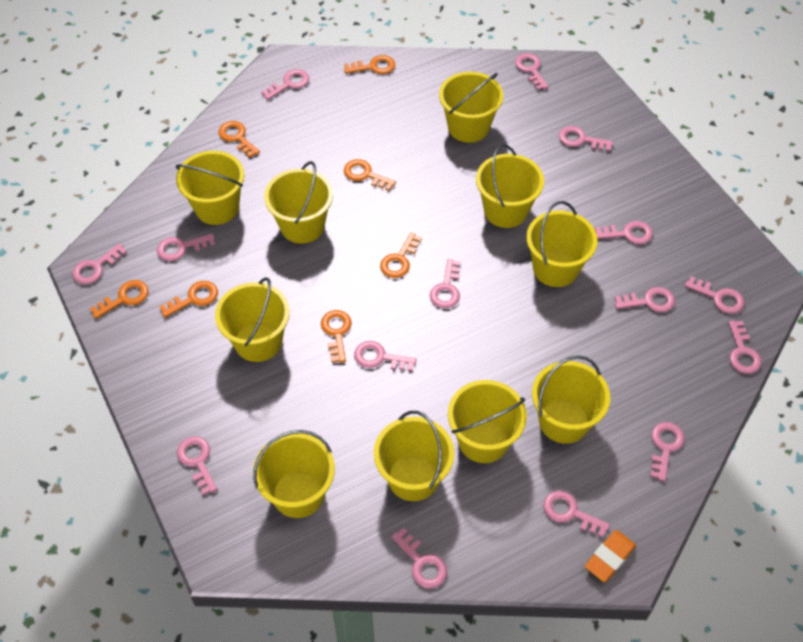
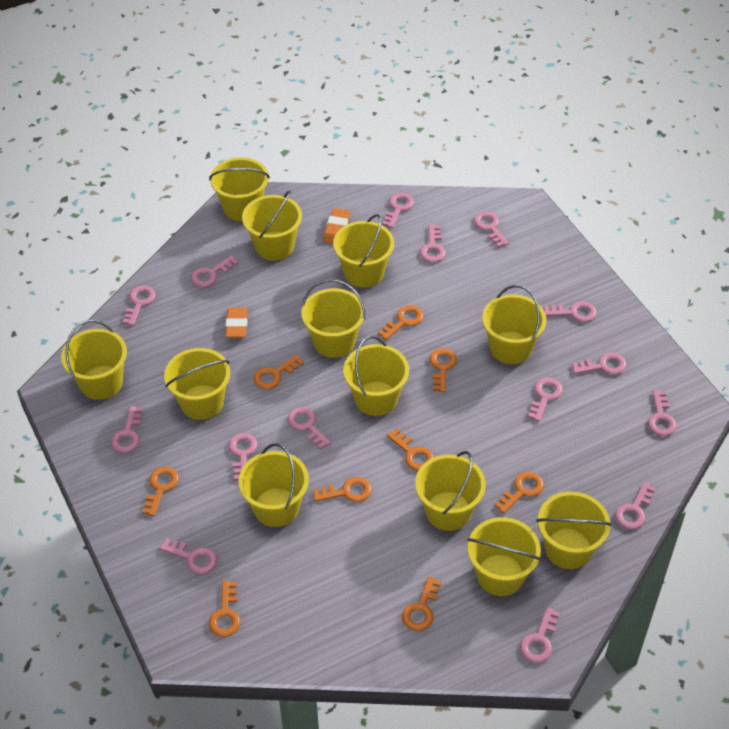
orange eraser: [585,530,636,582] = 1 -> [225,308,248,338] [323,208,350,244] = 2
orange key: [90,280,149,319] [159,281,218,318] [218,121,260,158] [321,310,352,363] [344,55,396,74] [344,159,396,191] [380,233,422,278] = 7 -> [142,467,179,516] [209,580,240,637] [253,355,304,389] [313,477,372,502] [378,305,423,340] [387,429,434,471] [402,576,441,631] [429,348,457,392] [494,472,544,514] = 9
yellow bucket: [176,151,245,225] [215,277,290,362] [253,430,335,518] [264,161,333,244] [374,411,454,501] [439,72,503,143] [448,380,527,463] [476,144,544,228] [526,201,598,287] [532,355,610,444] = 10 -> [61,320,127,400] [164,348,230,420] [209,157,270,221] [239,443,309,527] [242,191,302,261] [301,279,365,358] [333,214,394,288] [343,336,409,416] [415,451,486,531] [468,517,541,596] [482,285,547,364] [536,491,611,569] = 12

